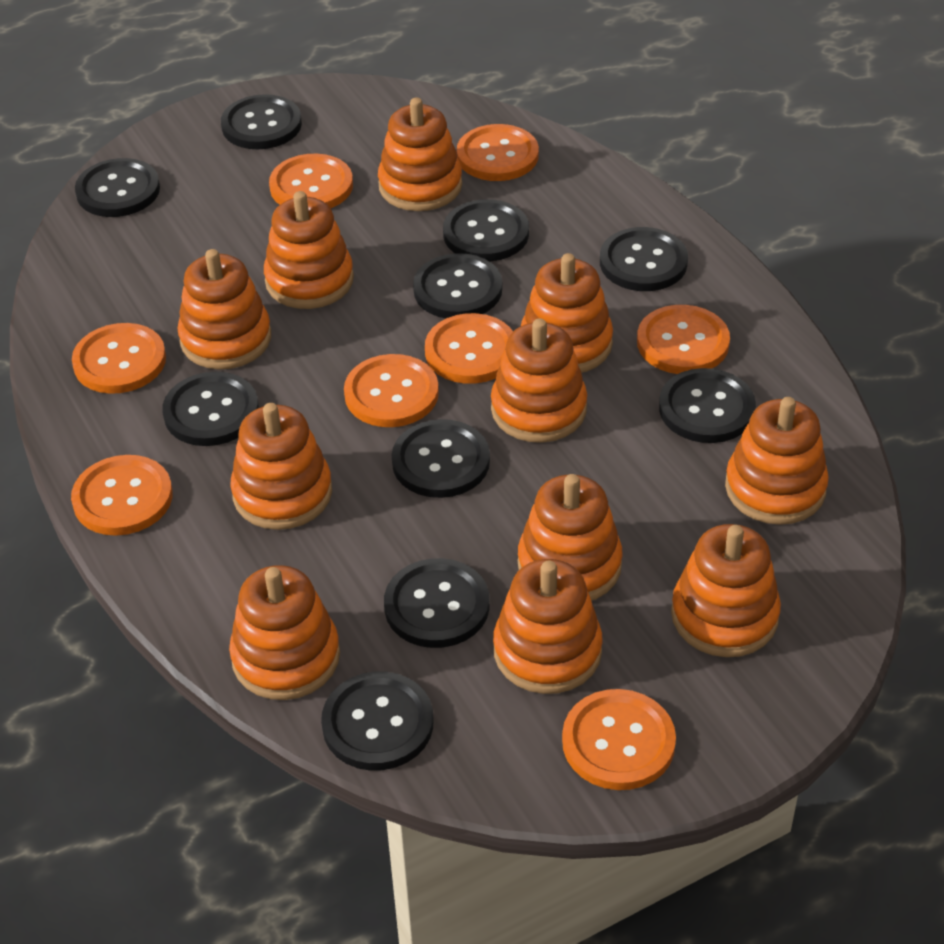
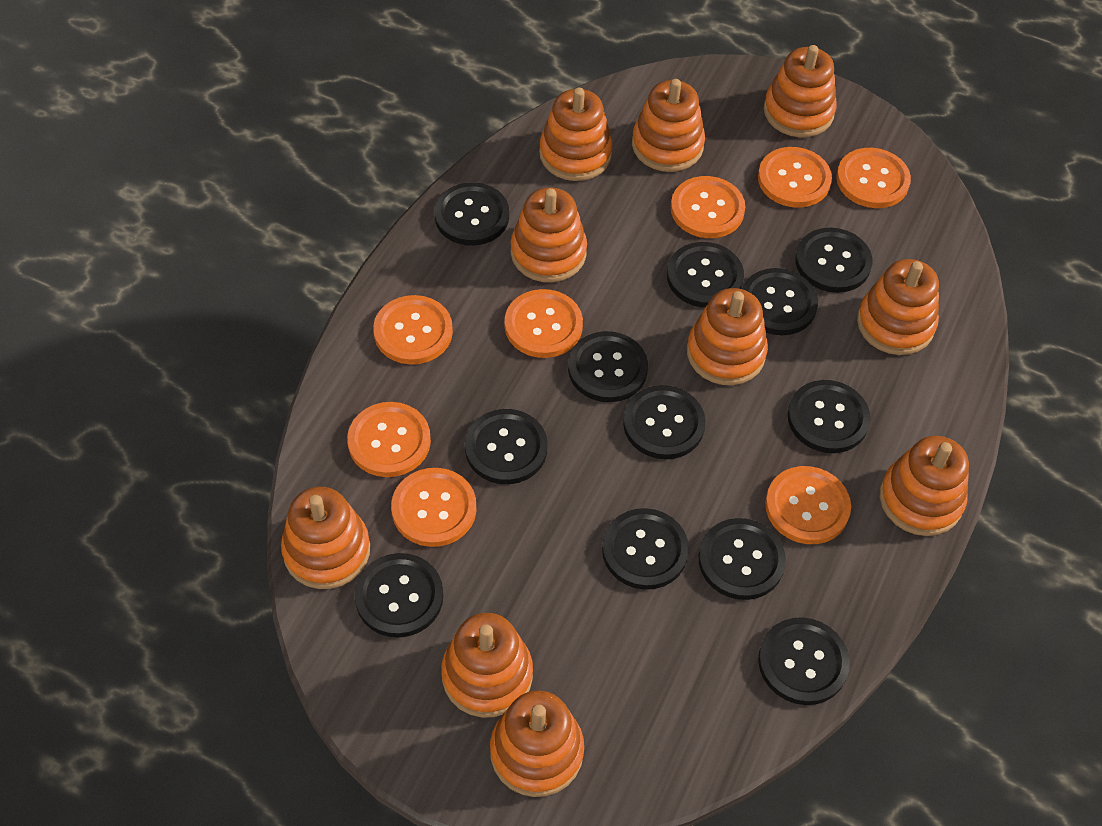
black button: [75,158,160,217] [162,372,259,446] [221,94,302,149] [321,671,433,771] [384,558,490,648] [392,419,490,498] [413,253,502,318] [443,199,529,261] [600,227,688,291] [659,368,756,443] = 10 -> [355,553,444,638] [435,182,509,246] [465,409,548,484] [568,331,648,402] [602,508,689,590] [623,385,706,459] [667,242,744,308] [699,518,786,600] [742,268,818,335] [758,617,850,705] [788,380,870,453] [795,228,872,293] = 12
orange stacking toy: [177,249,271,369] [229,565,340,700] [230,403,332,530] [264,191,354,309] [378,97,462,211] [491,318,587,443] [493,559,602,694] [518,474,623,601] [521,253,613,373] [671,524,781,657] [725,397,829,525] = 11 -> [281,487,370,589] [441,613,533,718] [490,691,584,797] [510,187,587,282] [539,88,613,181] [632,79,705,172] [687,288,768,385] [764,45,837,137] [857,259,939,355] [880,436,969,536] = 10

